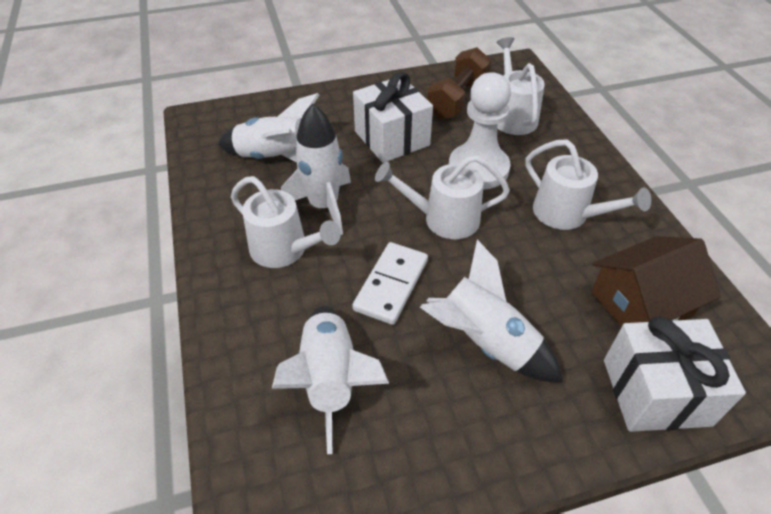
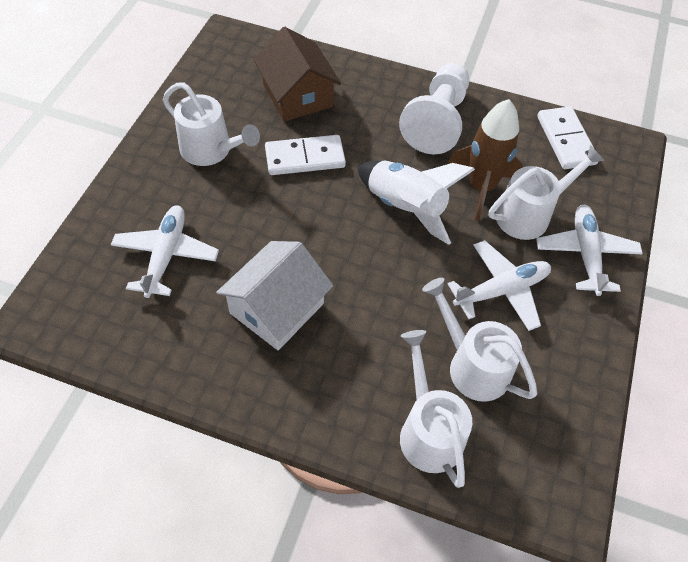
brown dumbbell: [427,47,491,120] = 1 -> none = 0
brown rocket: none = 0 -> [448,99,523,221] = 1
white domino: [352,242,428,325] = 1 -> [265,135,346,175] [537,106,598,169] = 2
white gift: [353,72,433,163] [604,316,746,432] = 2 -> none = 0
white house: none = 0 -> [216,241,333,350] = 1
white plane: none = 0 -> [111,205,219,298] [448,240,551,331] [536,205,643,296] = 3
white rocket: [217,93,319,162] [272,306,389,454] [281,103,351,235] [420,239,563,382] = 4 -> [357,160,475,245] = 1

